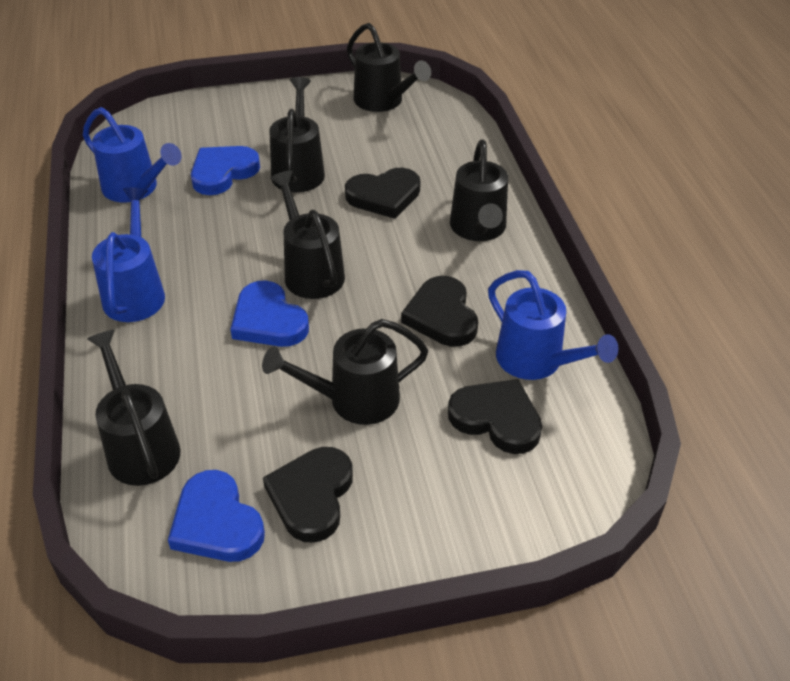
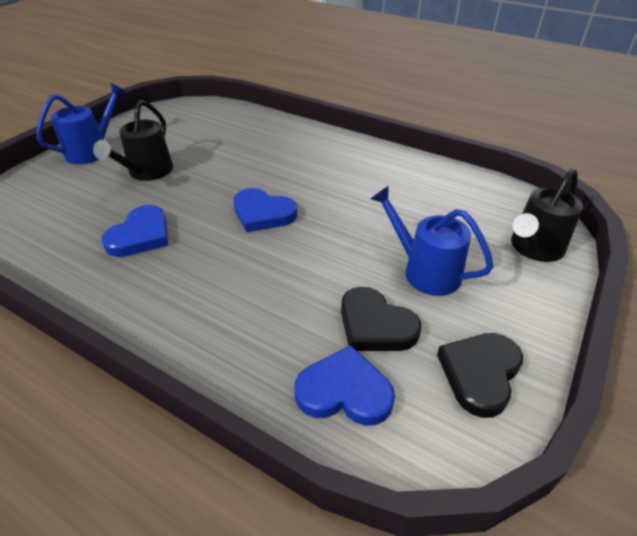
black heart: [263,447,353,543] [345,168,421,219] [401,276,478,347] [448,379,543,454] = 4 -> [341,287,421,351] [437,333,523,418] = 2
black watering can: [87,330,180,486] [262,319,428,425] [270,77,325,193] [270,171,345,299] [347,23,431,112] [450,139,508,241] = 6 -> [93,100,173,181] [511,169,583,262] = 2
blue watering can: [83,107,182,203] [92,187,165,322] [488,270,618,380] = 3 -> [36,83,126,164] [370,186,494,296] = 2

